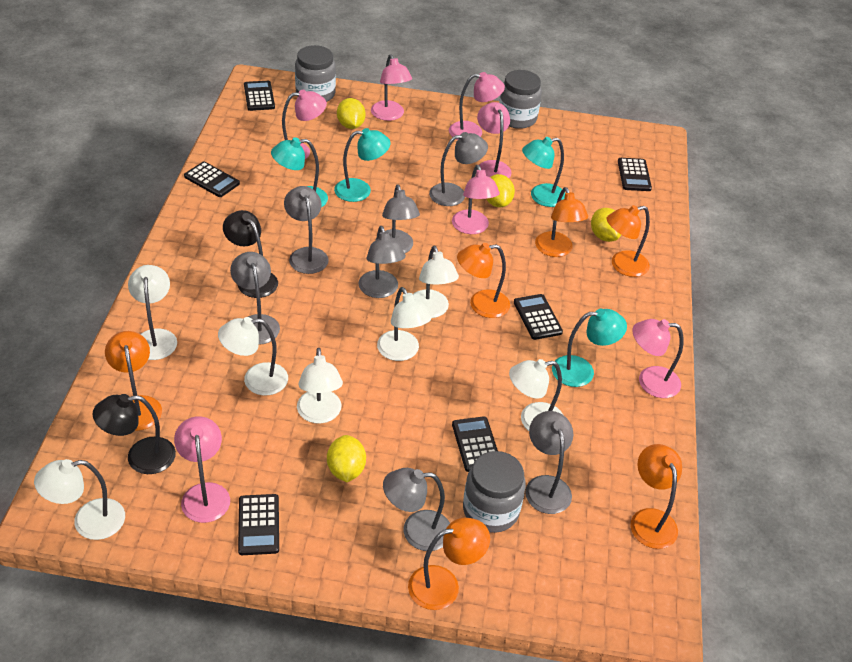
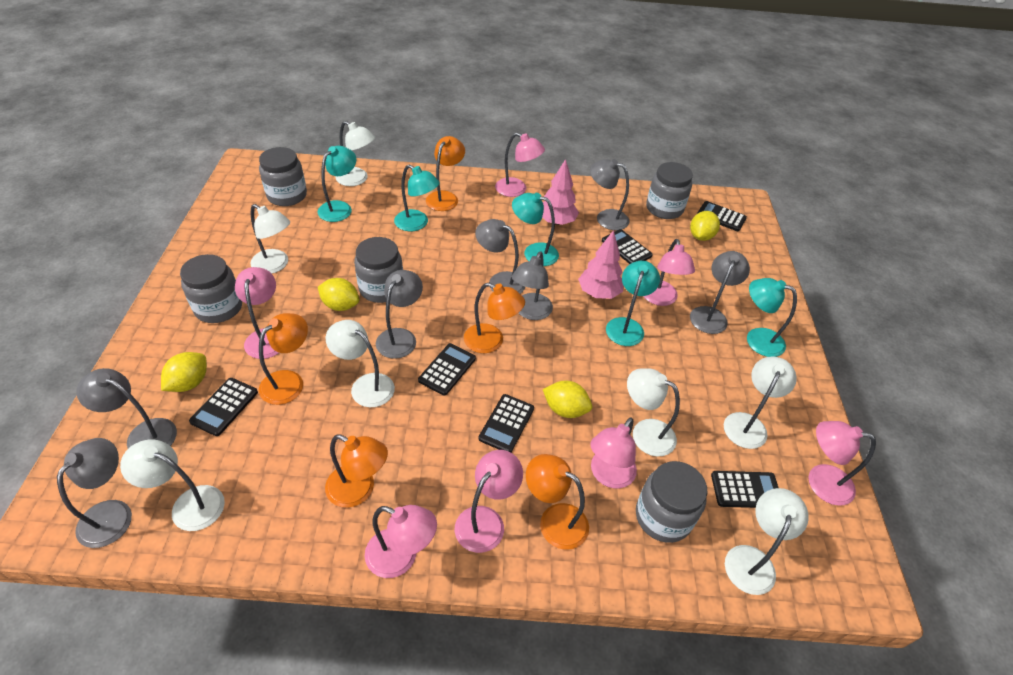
black lamp: [93,394,176,474] [223,210,278,298] = 2 -> none = 0
grey jar: [295,45,336,102] [463,451,526,533] [499,70,542,129] = 3 -> [180,254,242,323] [259,147,307,206] [354,237,403,303] [636,461,708,543] [646,162,693,219] = 5
orange lamp: [105,331,162,431] [408,518,490,610] [457,243,510,318] [535,187,588,257] [607,205,650,277] [630,444,682,549] = 6 -> [259,313,308,405] [325,435,388,508] [426,136,465,211] [464,283,525,353] [526,454,589,550] = 5
pink tree: none = 0 -> [542,159,579,225] [578,230,624,299] = 2
turquoise lamp: [271,137,328,207] [334,128,390,202] [522,137,565,207] [552,309,627,387] = 4 -> [317,146,356,222] [394,164,440,231] [512,193,559,266] [606,261,660,346] [747,278,797,357] = 5

